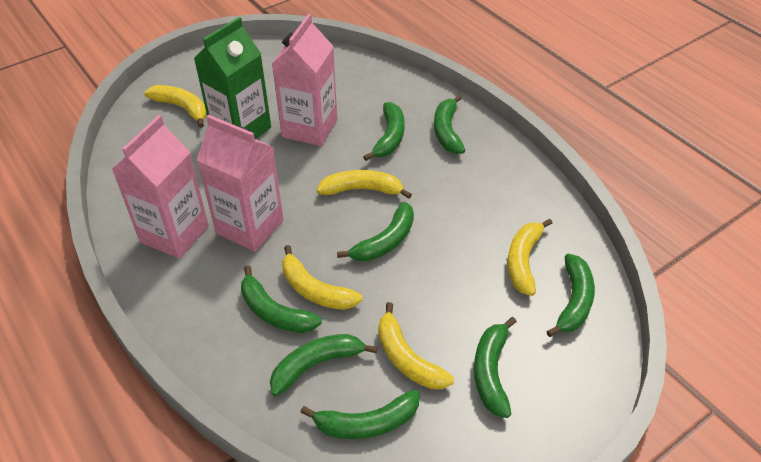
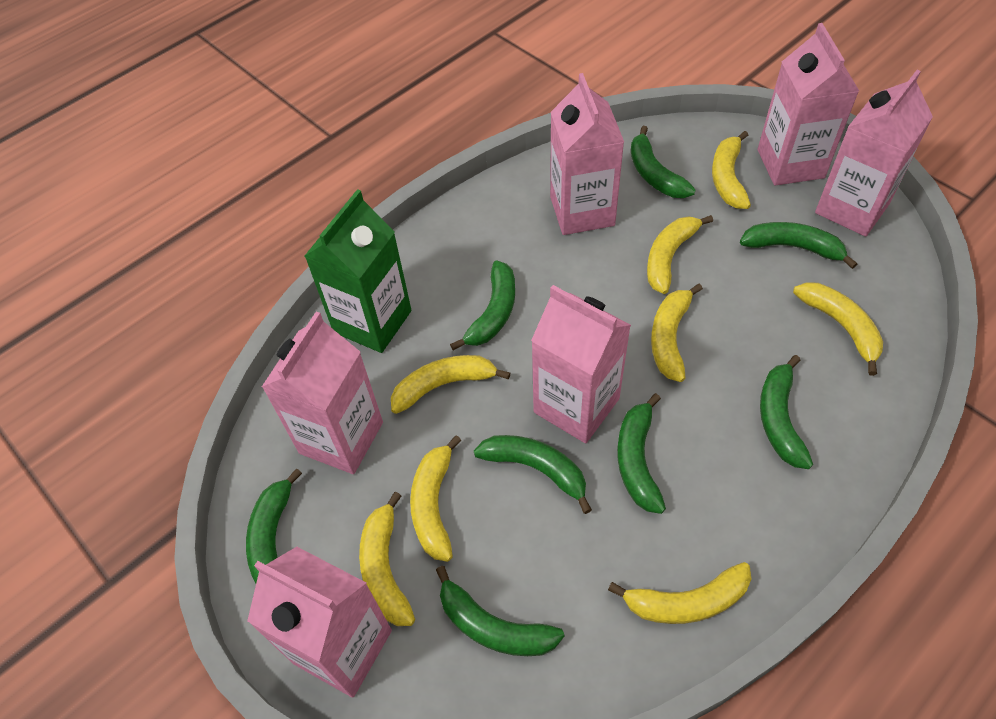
pink carton: [112,115,209,259] [197,115,284,252] [272,14,337,146] = 3 -> [247,547,392,698] [262,312,383,474] [531,285,631,443] [550,73,624,235] [758,23,859,186] [815,70,933,236] = 6
yellow banana: [144,85,206,128] [282,245,363,310] [317,170,412,199] [378,302,454,389] [507,219,552,296] = 5 -> [359,492,415,626] [391,355,510,414] [410,435,462,562] [608,562,751,624] [647,215,713,294] [651,284,703,382] [712,131,751,209] [793,282,883,376] = 8

